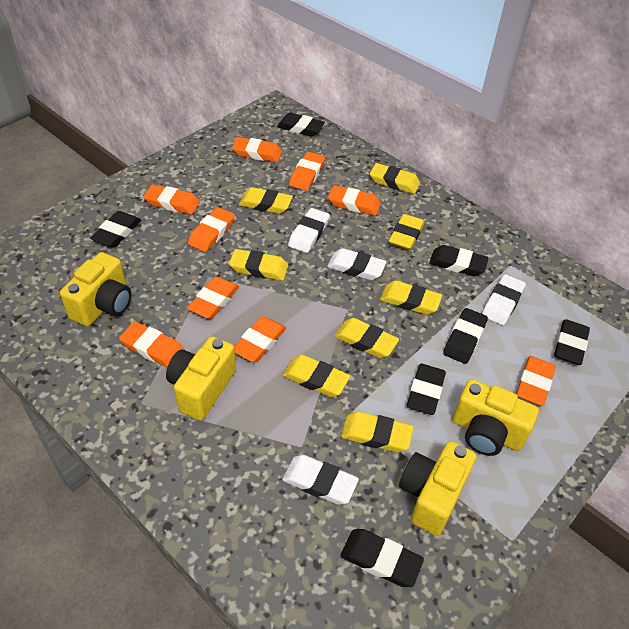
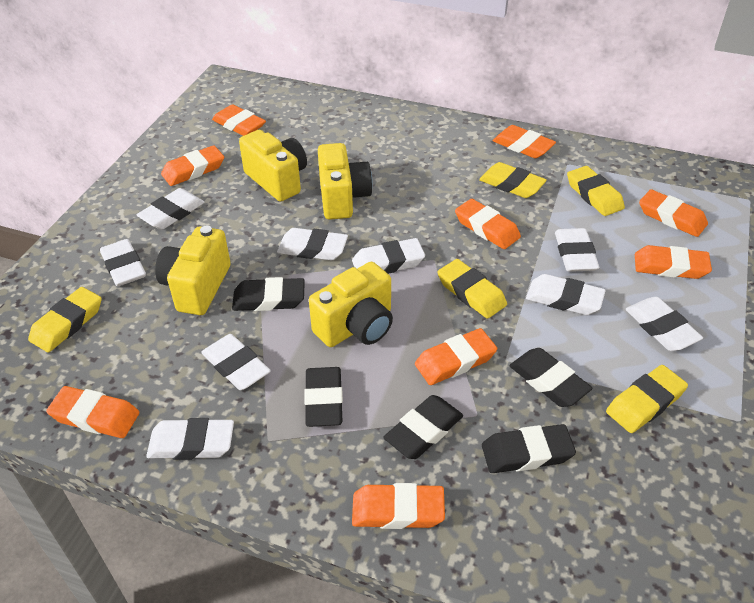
black eraser: [90,211,141,248] [277,113,325,137] [341,529,424,587] [407,364,446,415] [429,245,489,276] [443,308,488,364] [554,319,590,365] = 7 -> [232,277,305,311] [304,367,343,427] [383,395,463,459] [482,424,576,473] [509,348,593,407] = 5
white eraser: [282,455,359,505] [288,208,330,253] [327,248,387,280] [482,274,526,325] = 4 -> [100,239,146,286] [137,188,204,230] [146,418,234,460] [201,334,271,390] [277,228,348,260] [352,238,425,274] [526,274,606,315] [555,228,599,272] [625,297,703,351] = 9
yellow eraser: [229,249,288,281] [239,187,293,214] [283,355,350,397] [334,318,399,358] [341,411,414,453] [370,163,420,194] [380,280,442,315] [389,214,425,250] = 8 -> [28,287,102,353] [438,259,507,319] [479,162,547,198] [567,166,625,216] [606,365,688,433] = 5

